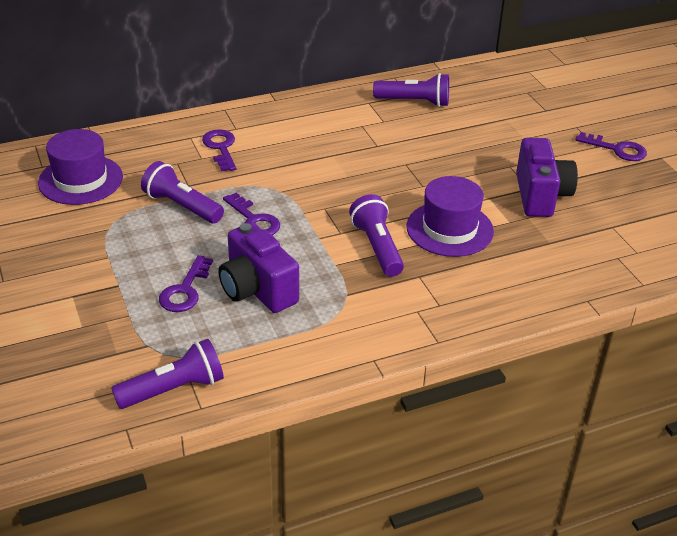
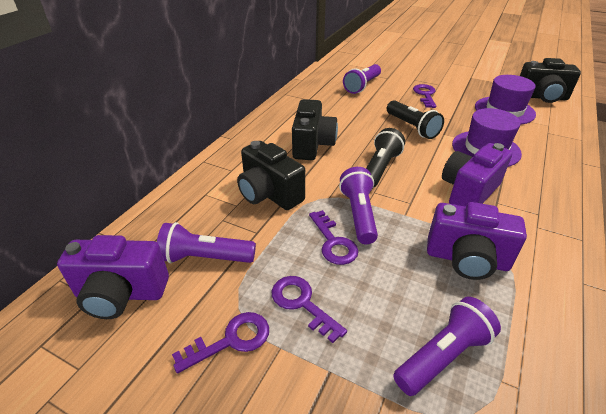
black camera: none = 0 -> [237,141,305,210] [292,99,338,160] [520,58,581,103] = 3
black flashlight: none = 0 -> [366,128,405,188] [387,100,444,139] = 2
purple camera: [218,222,299,313] [516,138,578,217] = 2 -> [57,235,169,319] [427,202,527,280] [442,143,512,207] = 3

